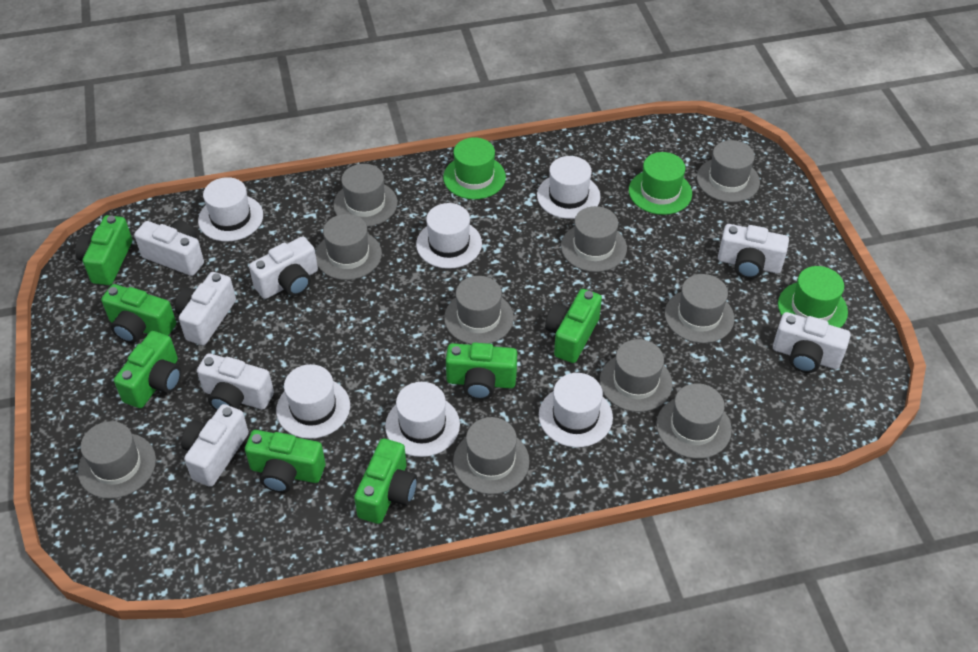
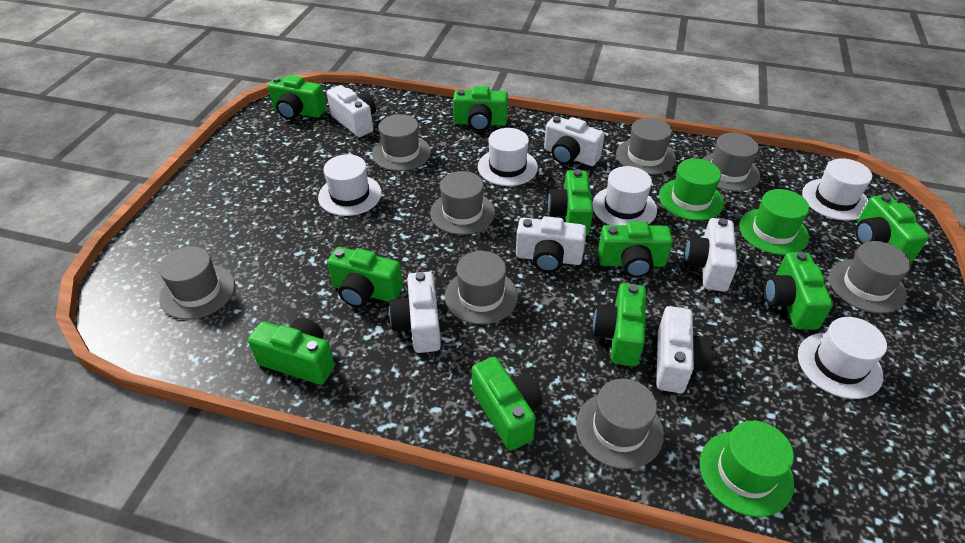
green camera: [75,215,132,285] [101,284,176,343] [114,331,181,408] [245,430,325,493] [354,439,417,524] [446,343,517,400] [545,289,602,363] = 7 -> [248,318,335,385] [268,75,326,120] [327,247,403,307] [453,86,508,131] [472,357,542,451] [548,169,593,236] [593,283,646,367] [598,222,673,278] [765,252,833,330] [856,194,929,262] = 10
grey hat: [78,421,156,499] [316,214,382,280] [333,164,397,227] [444,276,514,344] [453,417,530,494] [561,206,627,272] [600,339,672,412] [656,383,732,459] [665,274,734,343] [697,140,760,202] = 10 -> [159,246,235,320] [372,114,431,171] [430,171,495,235] [445,251,518,325] [576,379,664,469] [616,118,676,175] [702,132,760,192] [829,241,911,313] = 8
white camera: [134,220,204,276] [175,272,236,345] [181,404,249,487] [197,353,274,411] [249,236,318,299] [718,224,789,279] [773,312,851,373] = 7 -> [327,85,376,137] [389,272,441,353] [516,216,586,273] [544,116,605,166] [657,306,714,393] [685,218,738,292] = 6
white hat: [198,177,263,242] [276,364,350,439] [385,382,460,457] [416,203,482,269] [537,156,601,219] [539,373,613,447] = 6 -> [318,154,382,216] [478,128,538,186] [592,166,657,225] [798,317,887,399] [802,158,872,221] = 5

